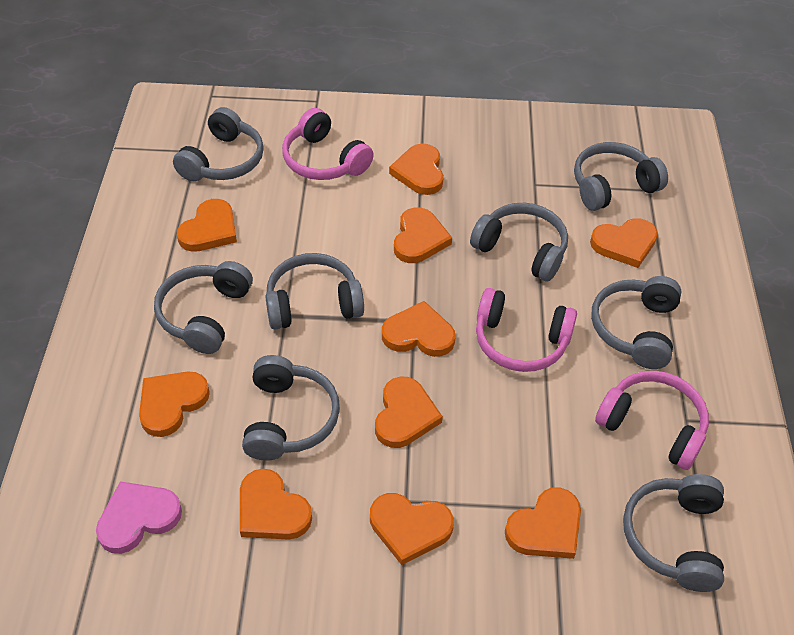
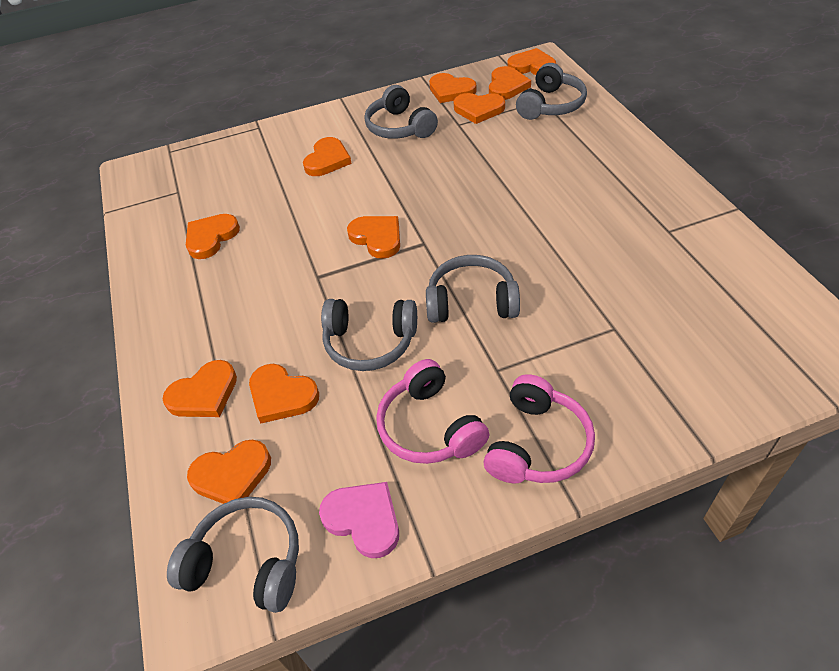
grey headphones: [154,261,253,354] [173,107,264,182] [242,355,340,460] [265,253,364,330] [470,203,568,281] [574,142,668,211] [591,276,682,369] [623,474,724,592] = 8 -> [167,497,299,613] [321,299,417,371] [365,85,438,139] [426,255,520,323] [516,63,587,120] = 5
pink headphones: [282,108,374,180] [476,288,577,372] [595,371,709,470] = 3 -> [376,359,490,464] [484,374,595,483] = 2

